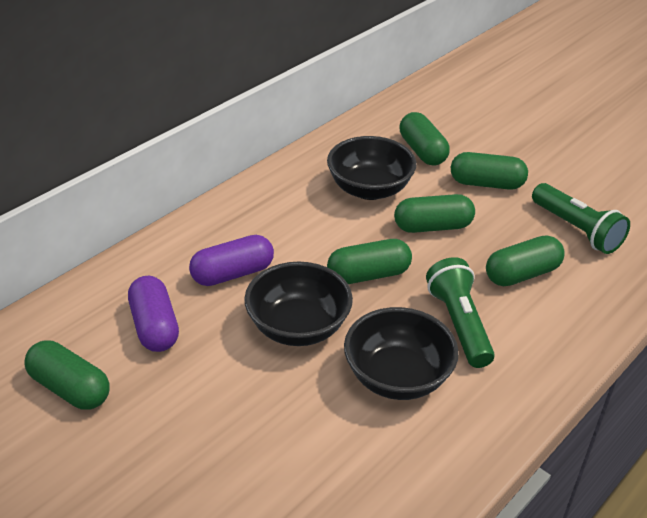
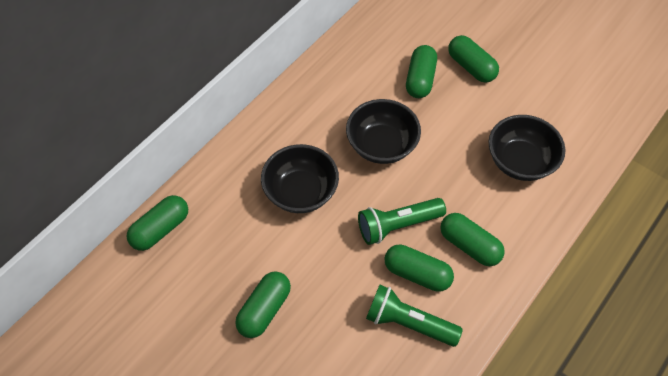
purple capsule: [128,276,179,352] [189,235,274,286] = 2 -> none = 0

